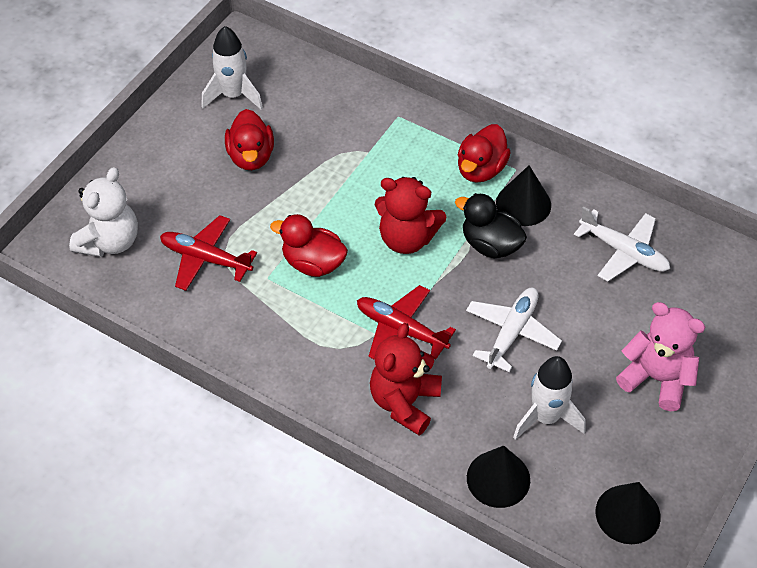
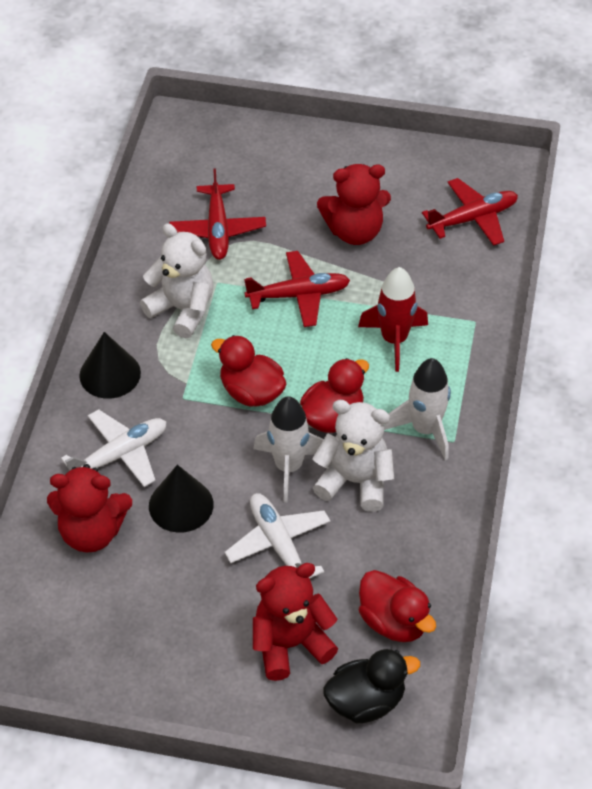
black cone: [467,446,530,508] [496,165,551,226] [596,482,661,544] = 3 -> [79,332,141,399] [149,465,214,533] = 2
pink teddy bear: [616,302,705,411] = 1 -> none = 0
red plane: [160,215,257,291] [357,285,456,360] = 2 -> [169,168,266,260] [244,251,350,327] [422,178,518,246] = 3
red rocket: none = 0 -> [358,267,428,372] = 1
red teddy bear: [370,323,442,436] [375,177,446,254] = 2 -> [47,464,132,552] [253,563,338,681] [317,164,391,245] = 3
white teddy bear: [69,167,138,257] = 1 -> [140,223,214,338] [312,400,394,512] = 2

